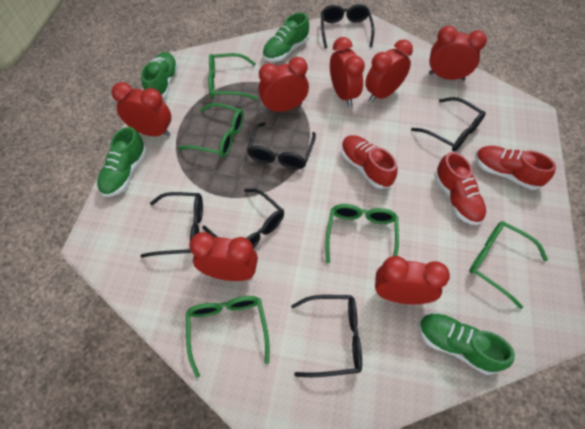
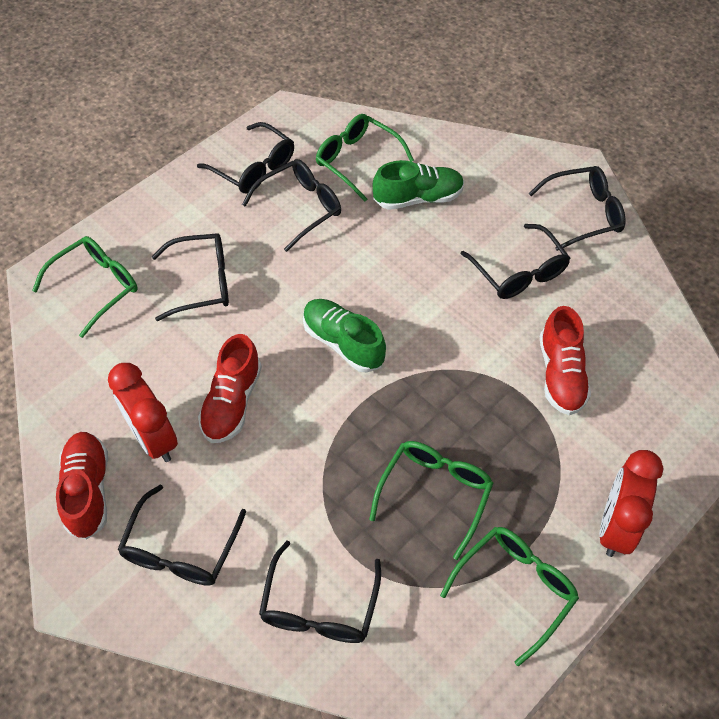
black glasses: [140,192,203,258] [202,188,284,248] [247,122,316,170] [291,295,362,377] [321,4,375,49] [411,97,486,152] = 6 -> [117,485,246,586] [152,233,229,321] [197,122,294,193] [242,159,341,252] [259,541,381,643] [461,224,570,299] [529,166,625,251] = 7
green glasses: [178,103,244,158] [186,296,269,378] [208,53,257,100] [325,204,399,264] [469,221,548,309] = 5 -> [32,236,138,338] [316,114,414,202] [369,441,493,560] [440,527,579,666] = 4
green shoe: [97,127,147,197] [141,52,178,99] [263,12,309,62] [419,313,515,375] = 4 -> [303,299,386,373] [373,160,464,210] = 2
red clock: [112,82,171,137] [189,232,258,281] [258,57,309,113] [330,37,365,107] [365,40,413,102] [375,256,450,304] [429,26,487,80] = 7 -> [108,363,178,462] [599,450,663,557] = 2

